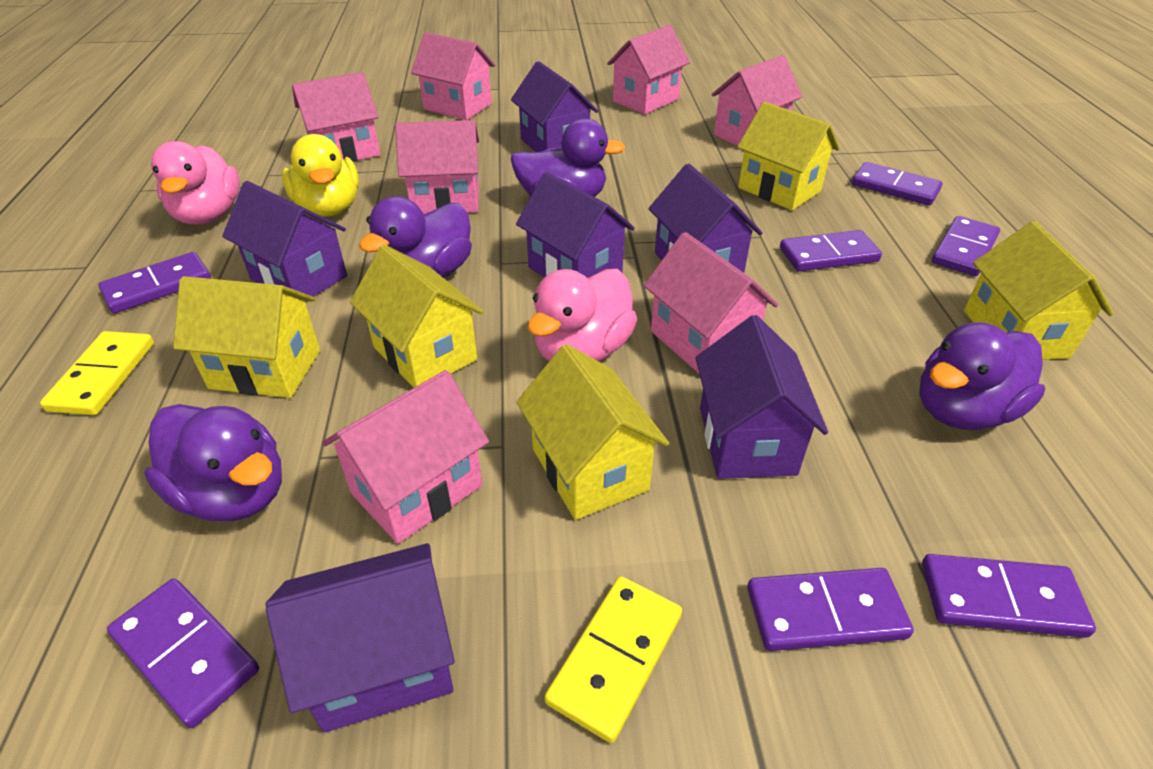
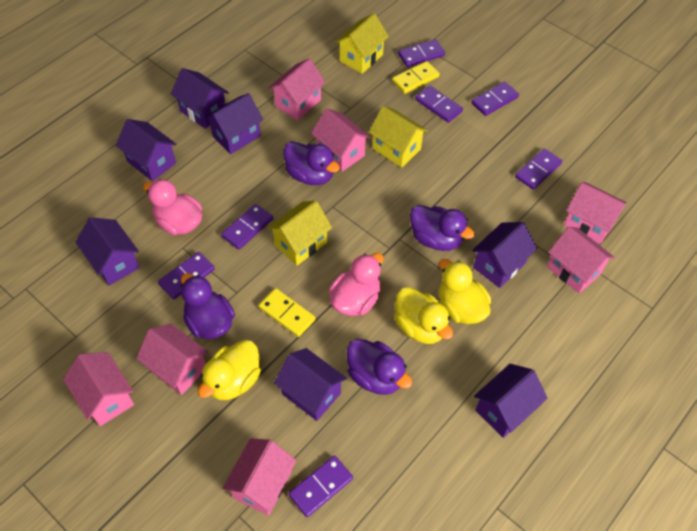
purple house: [222,181,347,302] [266,543,454,732] [511,61,598,152] [516,172,635,278] [649,164,763,273] [696,315,828,479] = 6 -> [76,217,140,286] [116,119,177,181] [171,68,229,129] [205,93,263,154] [274,348,347,421] [472,222,537,288] [474,364,548,438] = 7
yellow duck: [282,134,359,217] = 1 -> [198,340,261,400] [394,287,453,344] [439,259,491,324] = 3
yellow house: [173,276,320,398] [350,245,484,388] [516,344,669,520] [737,102,840,210] [964,221,1114,360] = 5 -> [267,201,332,266] [335,13,389,74] [369,106,428,168] = 3

